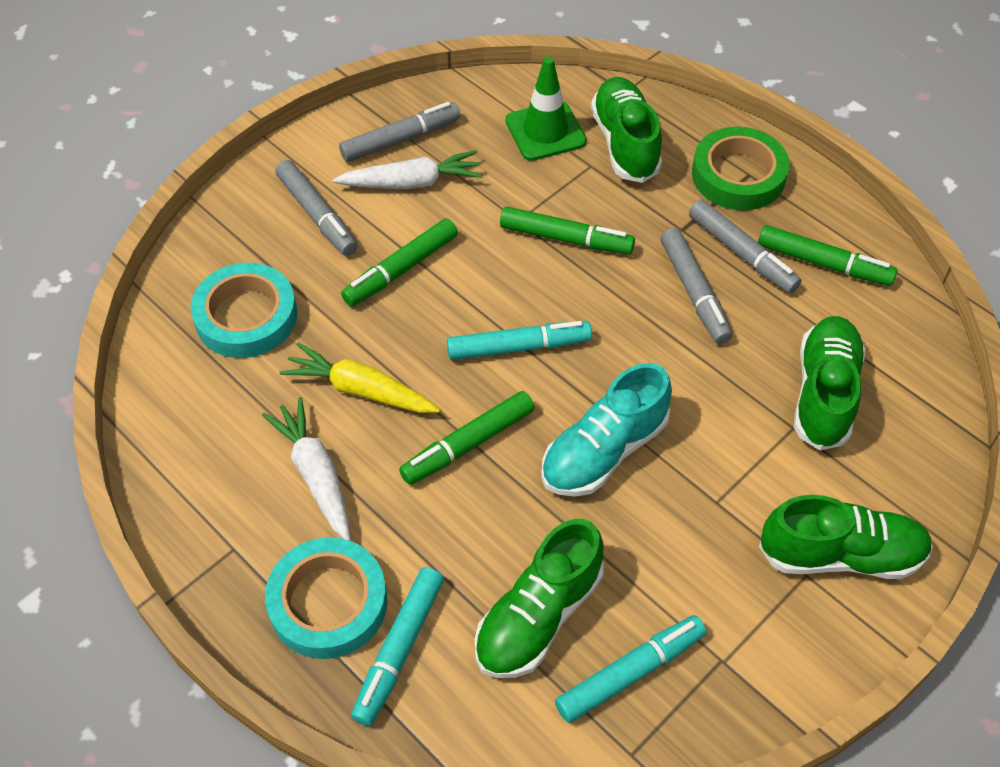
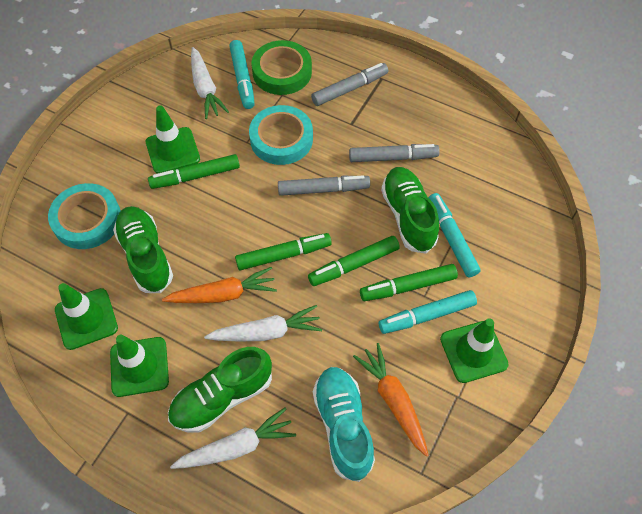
green shoe: [475,519,604,678] [591,77,662,183] [759,495,933,579] [794,316,866,450] = 4 -> [113,206,173,293] [168,347,272,433] [381,167,439,254] = 3
green traffic cone: [505,57,587,161] = 1 -> [55,283,118,350] [110,335,169,397] [146,105,200,174] [440,318,509,383] = 4
grey marker: [276,160,358,256] [339,102,461,162] [661,228,733,344] [689,199,801,294] = 4 -> [278,175,370,196] [311,63,388,106] [349,144,440,162] = 3
orange carrot: none = 0 -> [162,267,277,303] [353,343,429,457] = 2
white carrot: [262,397,351,541] [333,150,483,189] = 2 -> [170,407,296,469] [191,47,229,119] [204,305,322,342] = 3
yellow carrot: [280,342,440,413] = 1 -> none = 0

